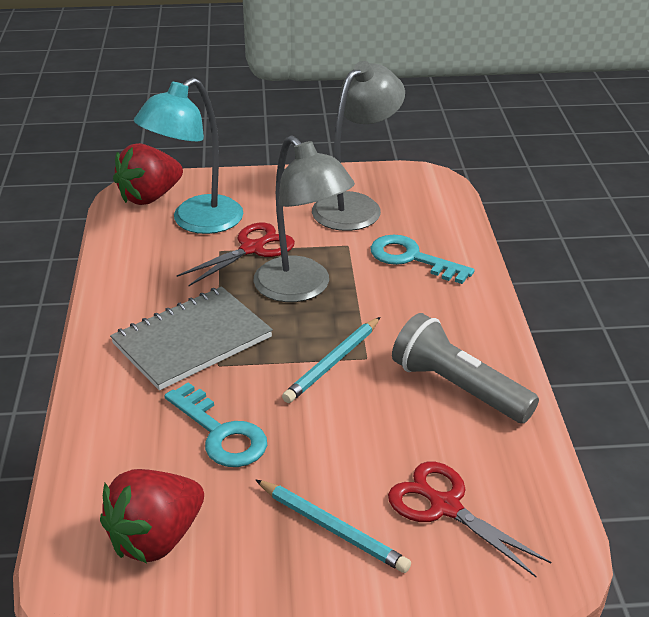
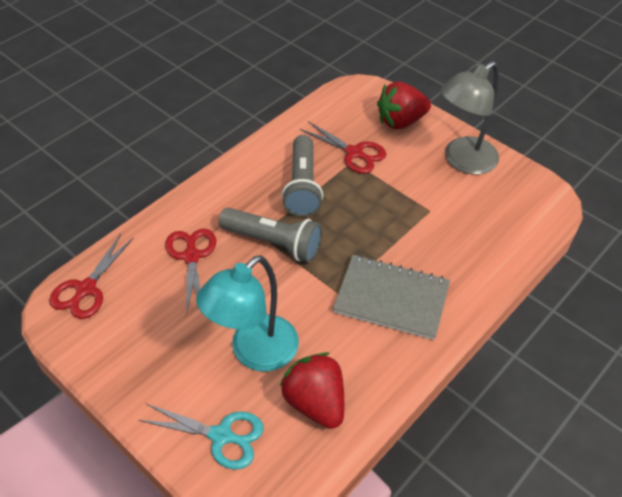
grey flashlight: [392,313,539,423] = 1 -> [219,208,322,263] [282,135,323,217] = 2
grey lamp: [253,135,355,302] [312,61,405,231] = 2 -> [440,61,499,175] = 1
red scissors: [177,223,295,286] [388,462,551,577] = 2 -> [49,234,134,319] [165,229,216,315] [300,121,386,174] = 3
turquoise key: [164,382,267,467] [370,235,475,284] = 2 -> none = 0
turquoise pencil: [255,479,411,573] [282,317,380,403] = 2 -> none = 0
turquoise scissors: none = 0 -> [138,404,264,470] = 1

